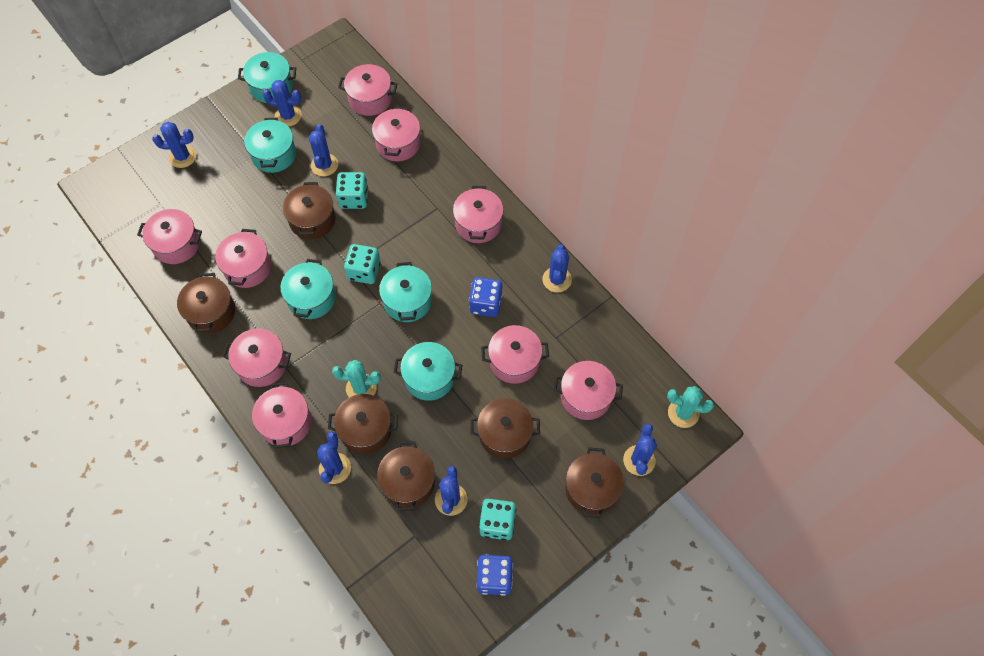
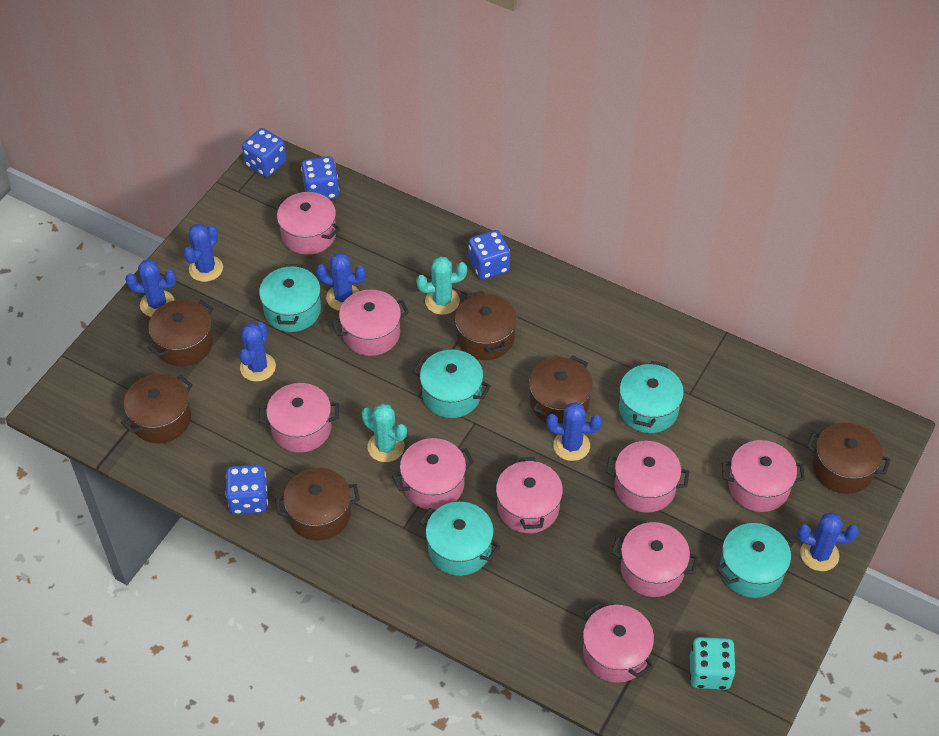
blue cactus: [152,122,196,168] [263,80,302,127] [309,124,338,176] [317,432,351,484] [435,466,468,516] [542,244,572,292] [623,424,657,476] = 7 -> [125,259,176,317] [183,224,223,282] [239,322,276,382] [316,253,366,311] [546,402,602,461] [797,512,859,571] = 6
blue dice: [469,277,503,317] [476,554,513,596] = 2 -> [225,464,268,514] [242,128,286,177] [301,156,339,199] [469,230,510,280] = 4
turquoise dice: [336,172,368,209] [344,244,381,284] [479,499,516,540] = 3 -> [690,637,736,690] = 1

